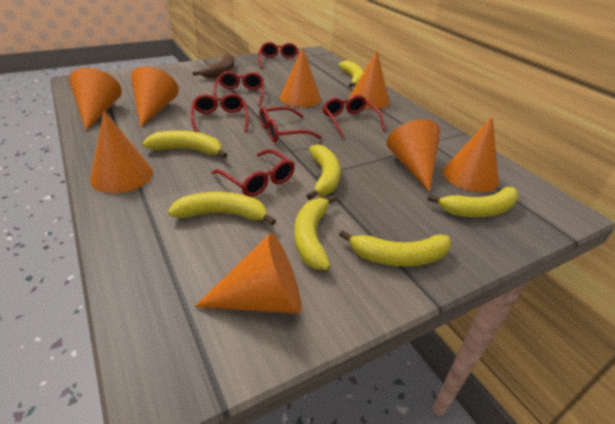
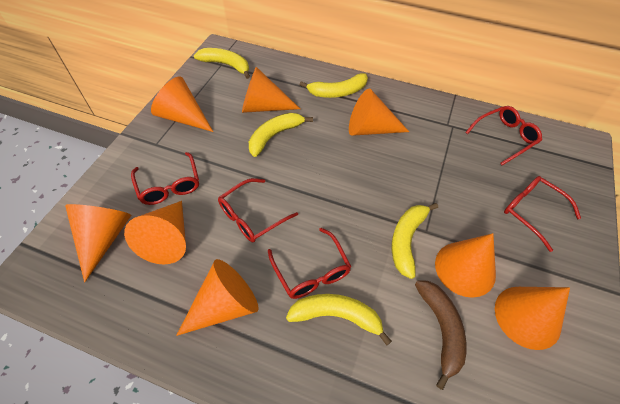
red glasses: [191,93,249,132] [212,149,295,197] [213,71,264,106] [258,42,300,69] [259,106,322,143] [322,95,385,137] = 6 -> [131,152,199,205] [218,178,298,243] [268,228,351,299] [465,106,542,165] [504,176,581,252] = 5
yellow banana: [142,131,227,158] [168,192,276,226] [294,195,337,270] [306,144,341,200] [339,61,364,88] [339,230,451,266] [427,187,519,217] = 7 -> [194,48,250,79] [249,113,313,157] [286,294,392,345] [300,73,368,98] [392,203,438,279] = 5

